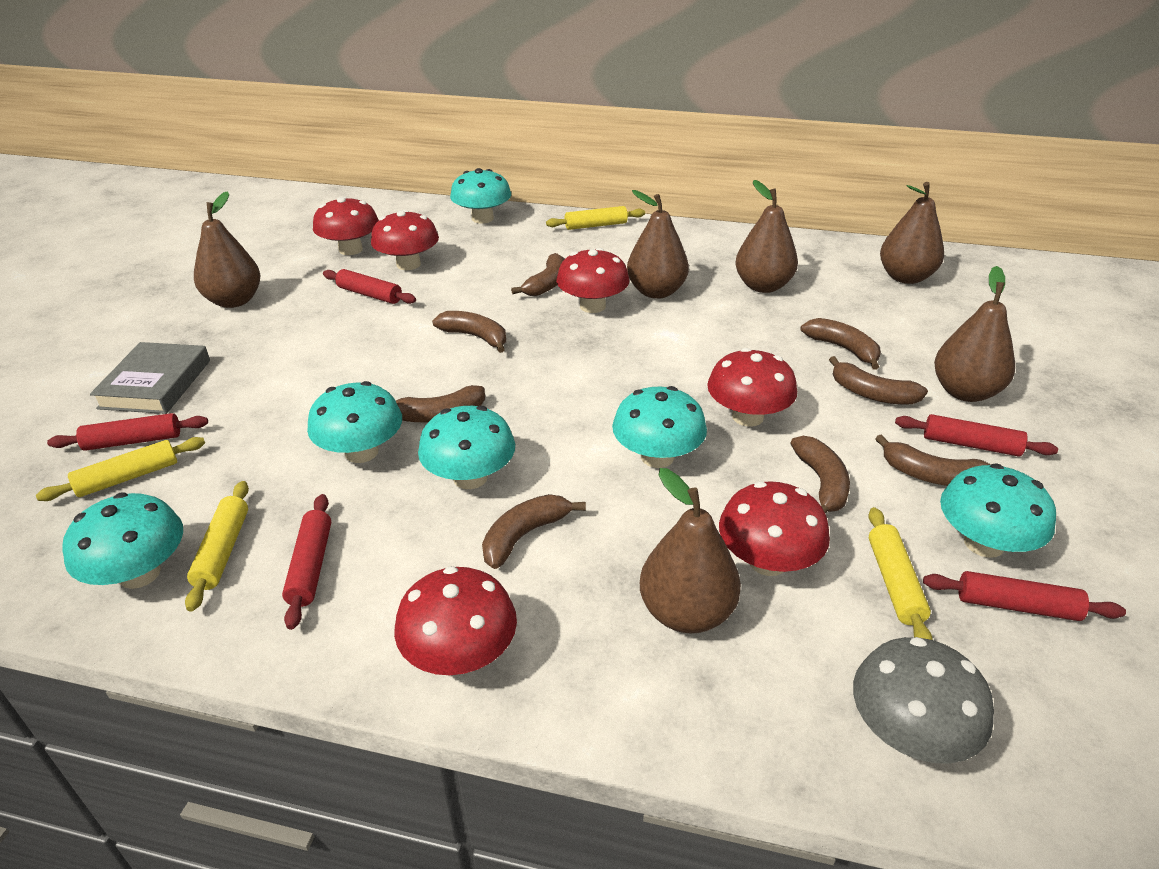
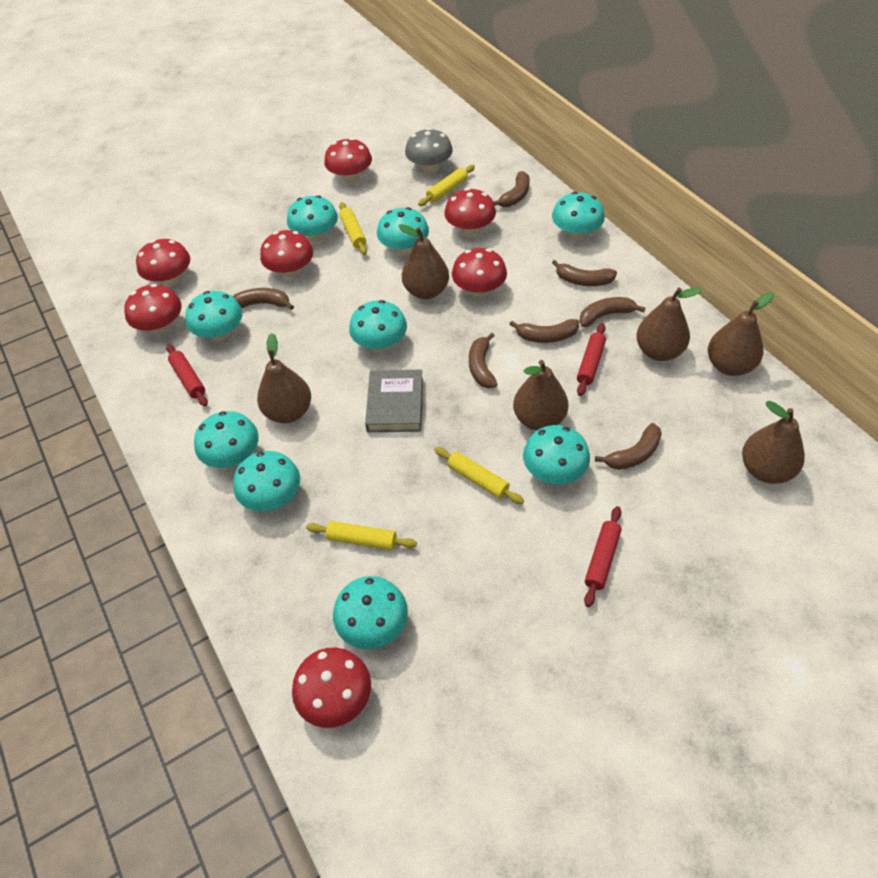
brown banana: [396,385,485,423] [432,311,506,353] [482,494,586,569] [511,253,565,296] [791,436,850,514] [800,318,881,370] [829,356,928,404] [875,435,991,486] = 8 -> [233,288,294,310] [469,332,497,388] [493,171,530,207] [509,319,579,343] [552,260,617,286] [579,297,645,327] [595,423,662,470] = 7
red mushroom: [313,197,378,255] [371,210,439,270] [394,566,517,675] [556,248,629,313] [707,348,797,427] [719,481,830,576] = 6 -> [124,284,182,334] [136,239,190,286] [260,230,313,278] [292,648,371,728] [324,138,372,183] [444,188,496,236] [452,248,507,297] = 7
red rolling pin: [47,413,208,451] [282,494,331,630] [323,269,416,304] [895,414,1058,456] [923,571,1126,621] = 5 -> [166,344,208,406] [577,323,606,396] [584,506,622,607] = 3
turquoise mushroom: [62,492,183,589] [307,381,402,463] [418,406,515,489] [450,168,511,224] [612,386,707,468] [940,463,1056,558] = 6 -> [185,291,243,341] [194,411,259,468] [233,451,300,511] [287,195,338,242] [333,576,408,649] [349,300,407,351] [377,207,429,255] [523,425,590,484] [552,192,605,240] = 9

